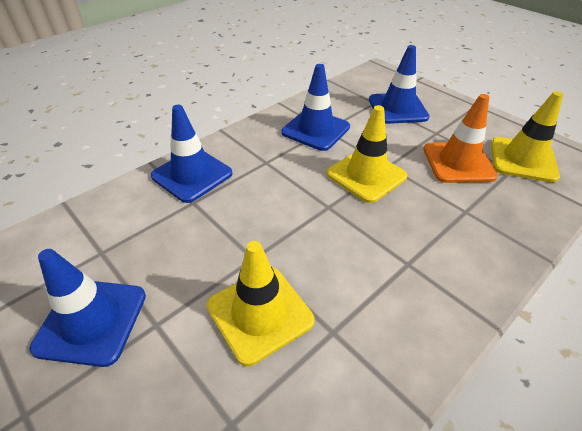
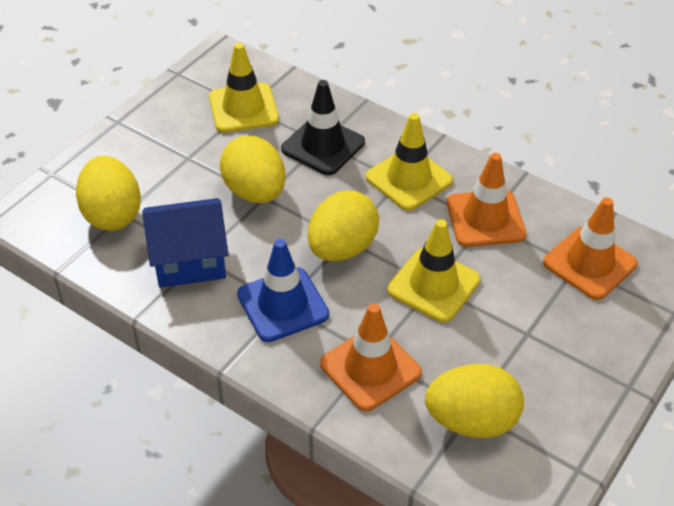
black traffic cone: none = 0 -> [281,80,365,175] = 1
blue house: none = 0 -> [142,198,229,288] = 1
blue traffic cone: [29,249,146,367] [151,105,232,203] [281,64,350,151] [369,45,430,124] = 4 -> [237,239,329,342] = 1
orange traffic cone: [423,94,498,183] = 1 -> [320,303,422,411] [447,153,526,247] [543,197,637,300] = 3
yellow egg: none = 0 -> [76,156,141,231] [220,136,286,203] [307,191,379,261] [425,364,524,438] = 4

